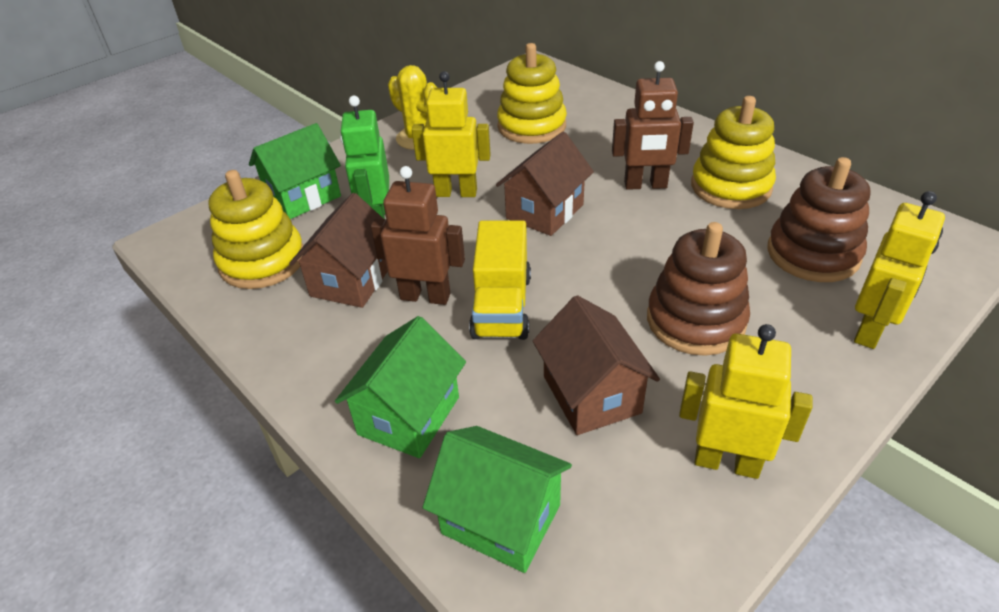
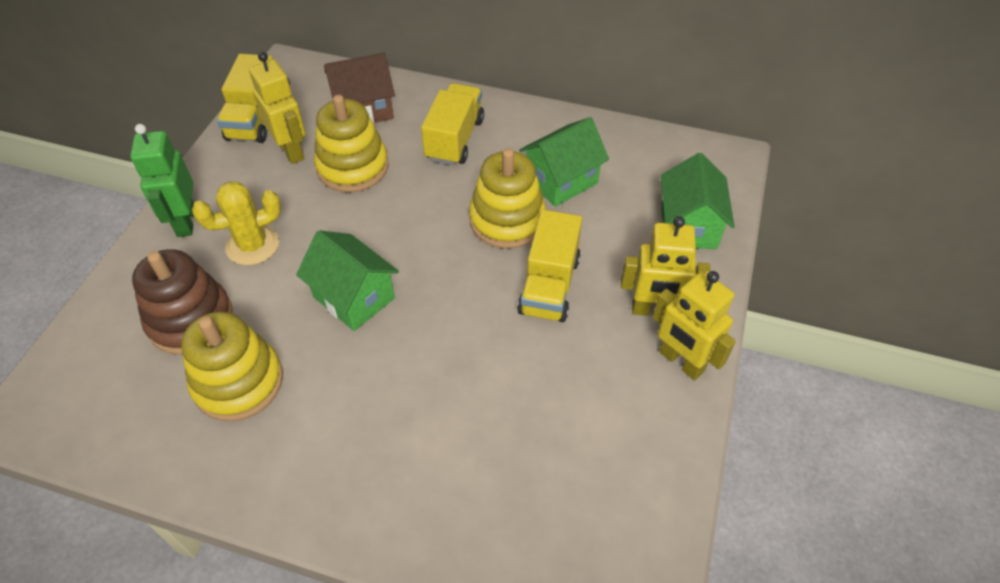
brown house: [289,193,388,308] [496,132,594,236] [533,295,660,435] = 3 -> [324,53,395,124] = 1
brown robot: [371,166,465,305] [612,61,694,190] = 2 -> none = 0
brown stacking toy: [647,222,750,356] [767,157,871,282] = 2 -> [132,249,233,355] = 1
yellow truck: [469,220,531,340] = 1 -> [217,54,273,143] [421,83,484,165] [517,209,582,322] = 3

